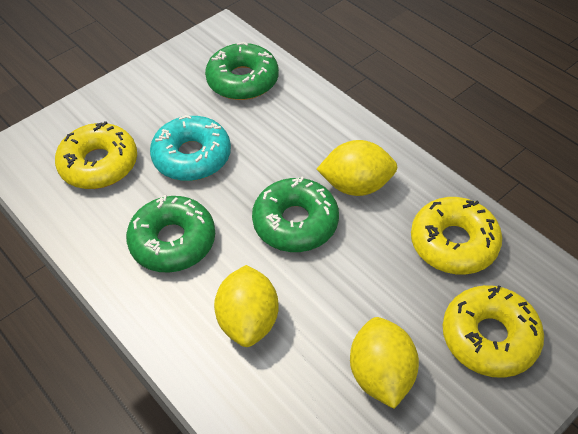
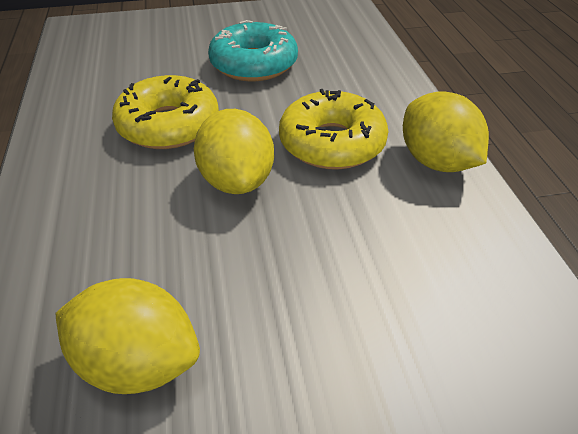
green donut: [126,195,215,273] [205,42,279,100] [252,176,339,252] = 3 -> none = 0
yellow donut: [55,121,137,189] [411,197,502,274] [443,285,544,378] = 3 -> [112,75,219,149] [279,89,388,170] = 2

